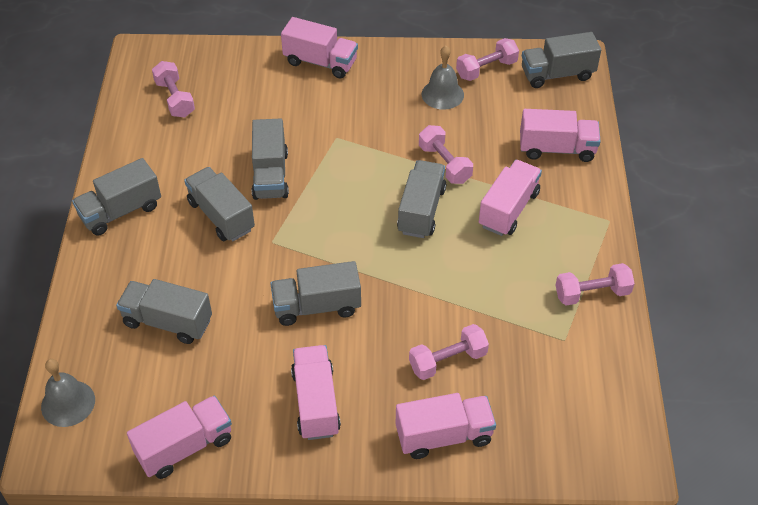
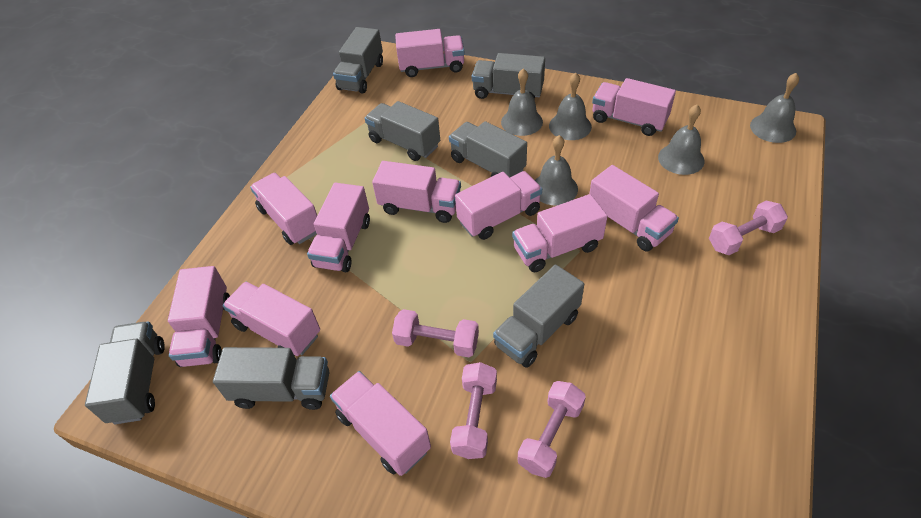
grey bell: [41,359,95,427] [422,46,464,110] = 2 -> [501,69,543,136] [535,135,578,206] [549,72,592,140] [658,104,705,175] [750,73,799,143] = 5
pink dumbbell: [152,61,195,118] [409,324,489,380] [419,125,473,184] [456,38,519,81] [556,263,635,306] = 5 -> [392,309,479,357] [450,362,497,459] [518,381,586,478] [709,200,788,255] = 4
pink truck: [127,396,232,479] [281,17,358,78] [291,345,341,440] [396,393,496,459] [479,160,542,236] [520,109,601,162] = 6 -> [168,266,230,367] [223,281,320,356] [250,173,317,245] [307,183,370,272] [330,371,431,476] [372,161,461,223] [395,29,465,77] [455,171,542,240] [512,194,608,272] [589,165,679,251] [592,78,676,136] = 11

